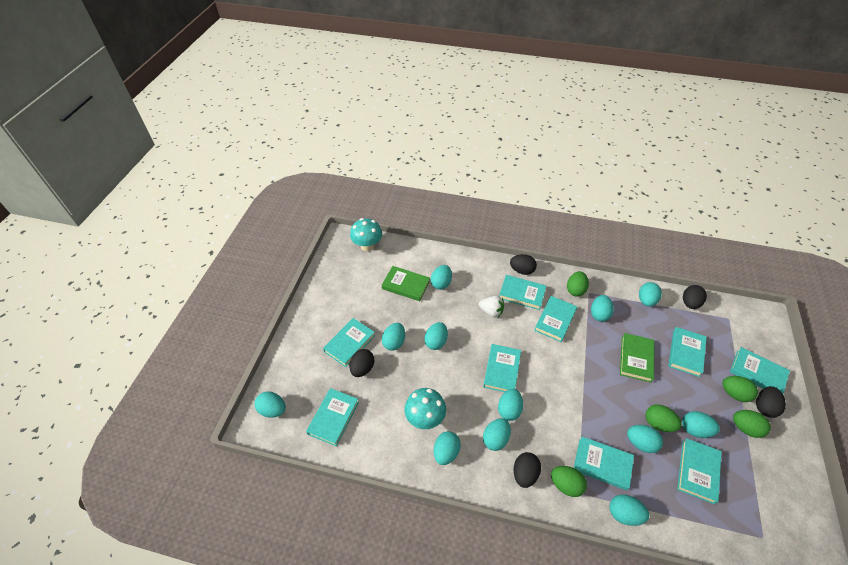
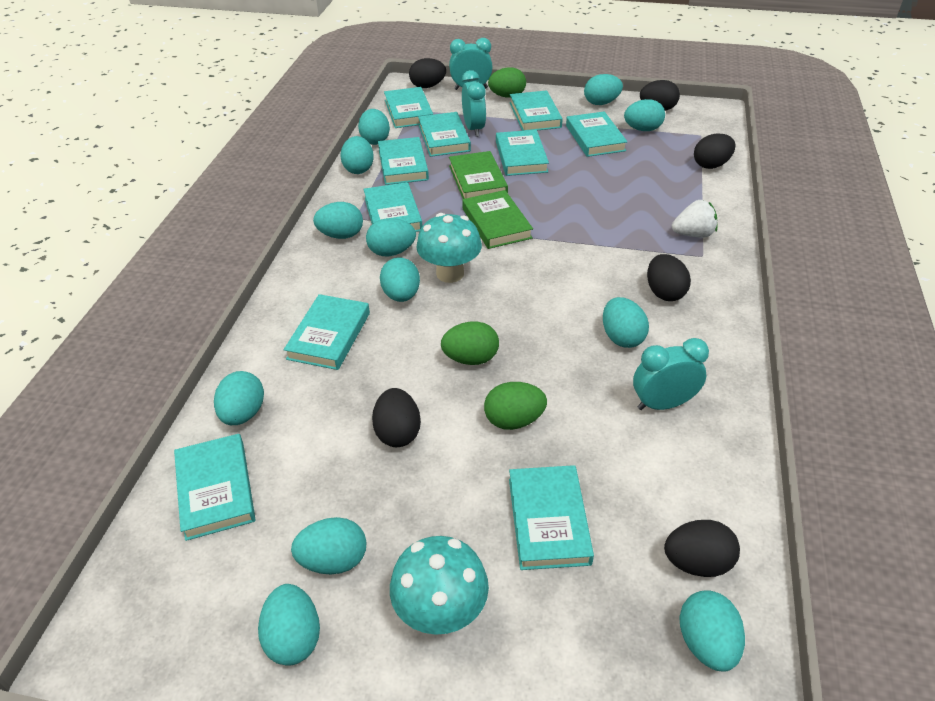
black egg: [349,349,374,377] [510,254,537,275] [513,452,541,488] [683,285,707,309] [756,386,786,418] = 5 -> [372,388,421,447] [409,58,446,88] [640,80,680,111] [647,254,691,301] [664,520,740,577] [694,134,735,169] = 6
green egg: [551,466,587,497] [567,271,589,297] [645,405,682,432] [723,376,758,402] [733,410,771,438] = 5 -> [441,321,499,365] [484,382,547,430] [488,67,526,98] = 3
turquoise book: [306,388,359,447] [323,318,375,367] [483,344,521,392] [499,275,546,310] [534,296,577,342] [574,436,634,490] [668,327,707,377] [677,438,722,504] [730,347,790,394] = 9 -> [174,434,256,541] [284,294,370,370] [364,182,423,232] [378,137,429,185] [384,87,433,128] [418,112,471,157] [496,130,549,176] [509,465,594,570] [510,90,563,131] [566,111,628,157] = 10
turquoise clock: none = 0 -> [449,38,493,90] [462,70,486,137] [633,338,709,410] = 3

